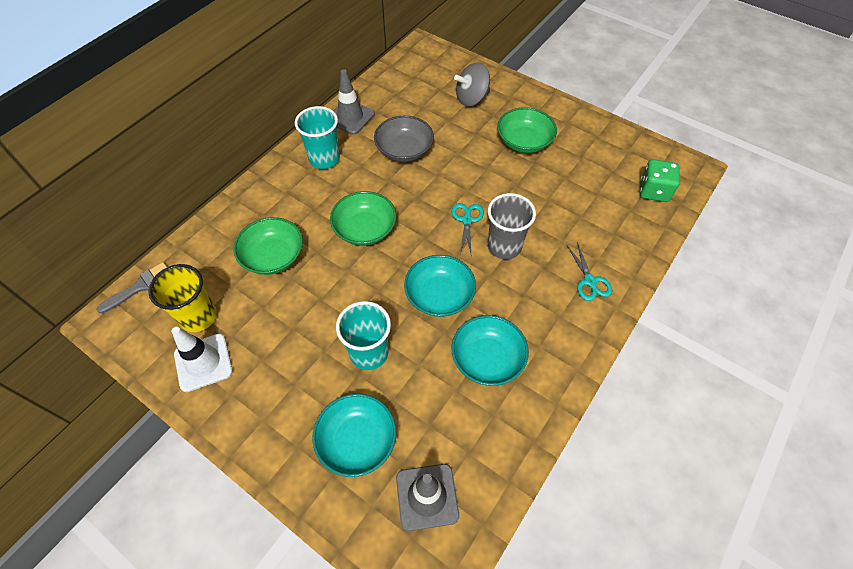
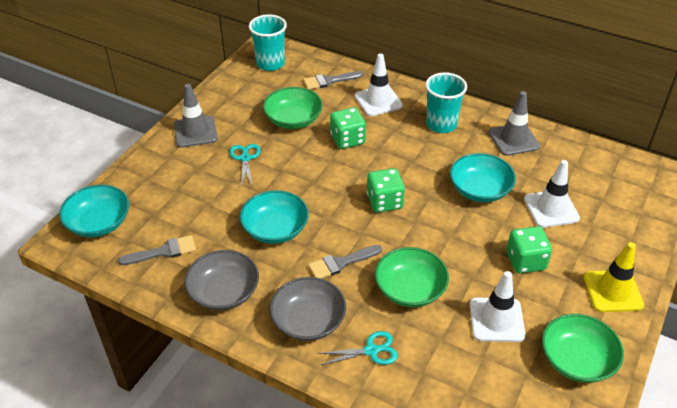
green dice: [640,159,680,202] = 1 -> [330,107,366,149] [367,168,405,213] [507,226,552,273] = 3
grey bowl: [374,116,434,162] = 1 -> [184,250,259,311] [270,277,346,341] = 2
grey brush: [96,262,167,313] = 1 -> [118,235,196,265] [303,71,364,90] [308,245,382,279] = 3
grey cup: [488,193,536,259] = 1 -> none = 0
grey spinning top: [454,63,490,106] = 1 -> none = 0
white traffic cone: [171,327,233,392] = 1 -> [355,53,403,116] [470,271,526,342] [524,160,580,228] = 3
yellow cup: [148,264,217,332] = 1 -> none = 0
yellow traffic cone: none = 0 -> [584,242,644,312] = 1

